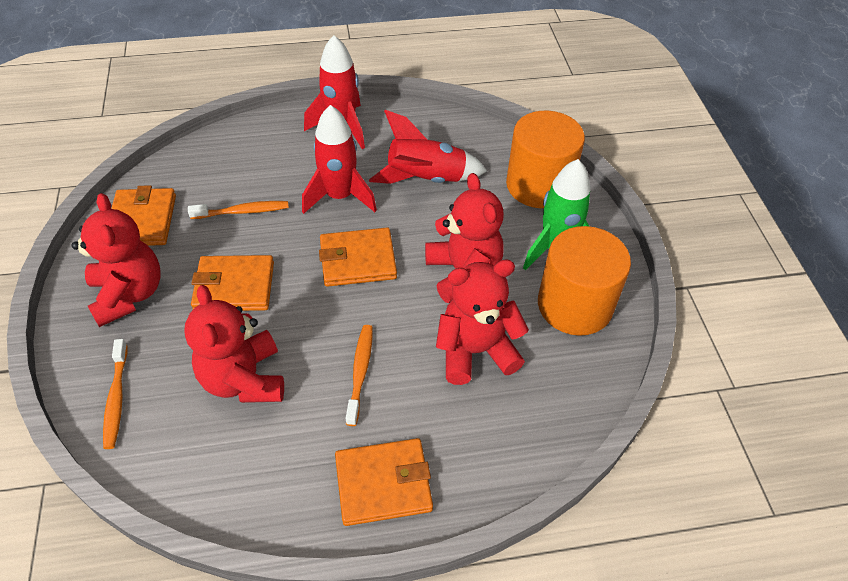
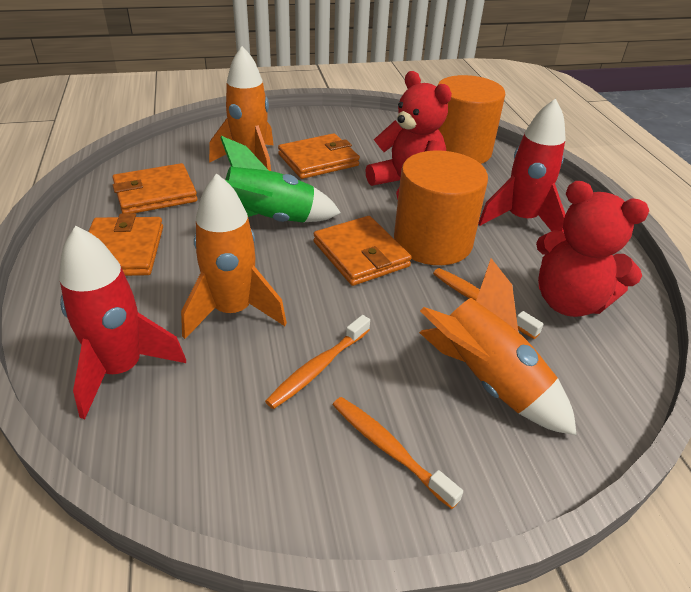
orange rocket: none = 0 -> [181,173,287,339] [209,46,274,171] [419,258,577,435] = 3
red rocket: [302,105,377,214] [304,35,365,149] [369,110,487,184] = 3 -> [59,226,186,419] [478,98,566,233] = 2
red teddy bear: [72,193,161,327] [184,285,284,403] [425,173,504,303] [436,260,529,385] = 4 -> [365,71,452,199] [536,181,649,317] = 2

